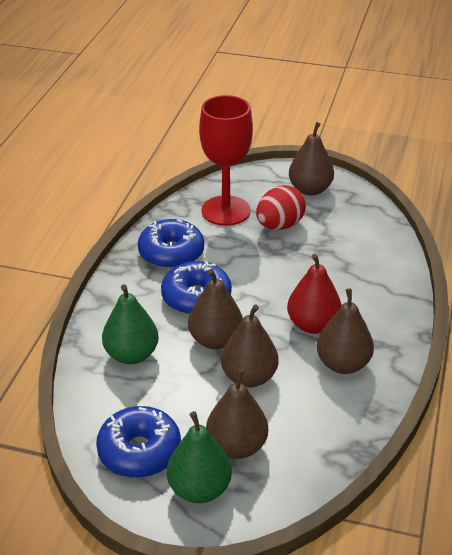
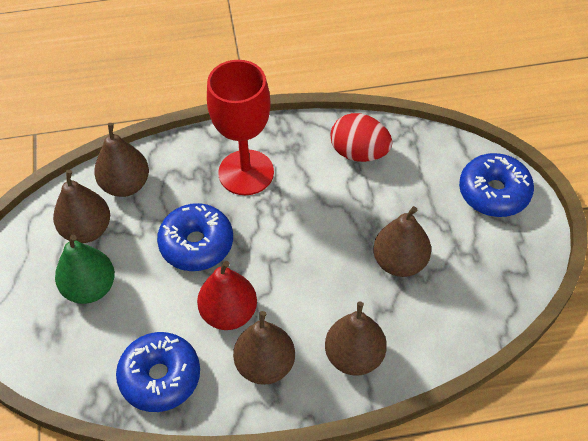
green pear: [102,284,159,364] [167,411,232,503] = 2 -> [55,235,115,304] = 1

